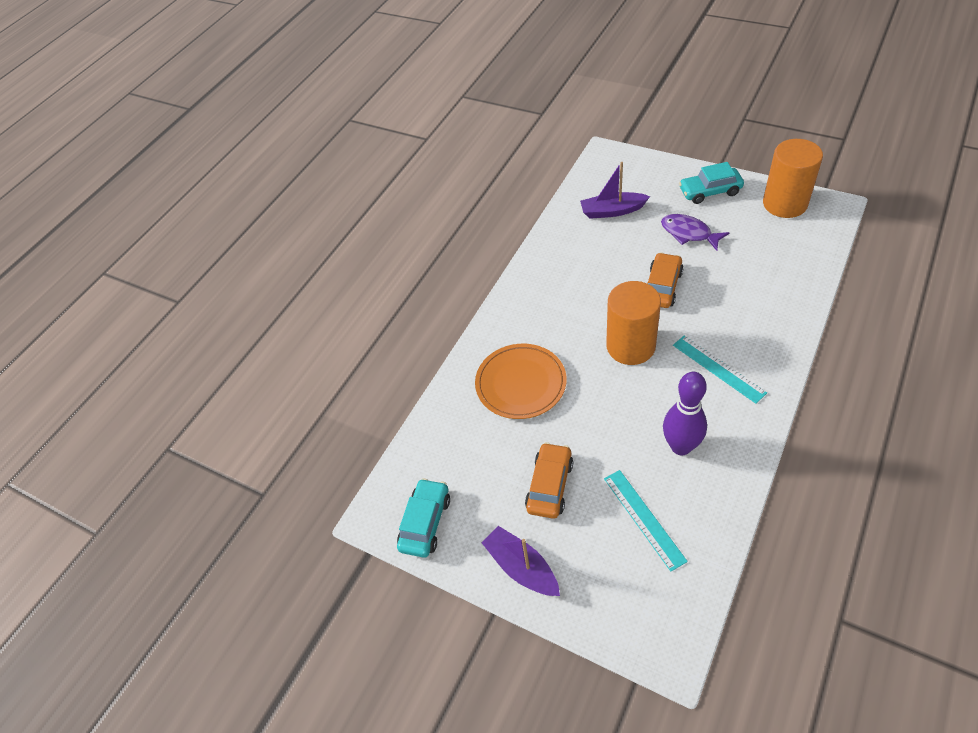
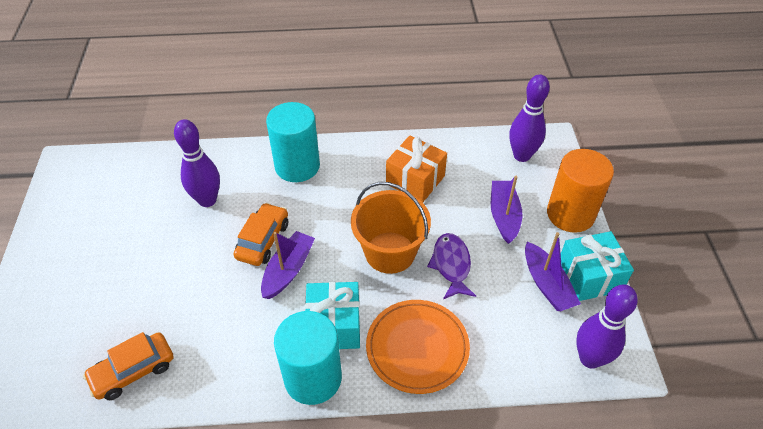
orange bucket: none = 0 -> [351,182,431,274] = 1
orange cylinder: [606,281,661,365] [763,139,823,218] = 2 -> [547,149,614,233] = 1
orange gift: none = 0 -> [386,136,447,202] = 1
purple boat: [481,526,560,596] [580,162,650,219] = 2 -> [261,231,315,299] [491,176,522,244] [525,232,581,311] = 3
purple bowling pin: [663,372,707,455] = 1 -> [174,119,220,207] [509,74,550,162] [576,285,638,368] = 3
turquoise car: [397,478,450,558] [679,162,744,204] = 2 -> none = 0
turquoise cylinder: none = 0 -> [266,102,320,182] [274,311,342,405] = 2
turquoise gift: none = 0 -> [305,282,360,349] [561,231,634,301] = 2
turquoise ruler: [604,470,688,572] [673,336,767,404] = 2 -> none = 0

